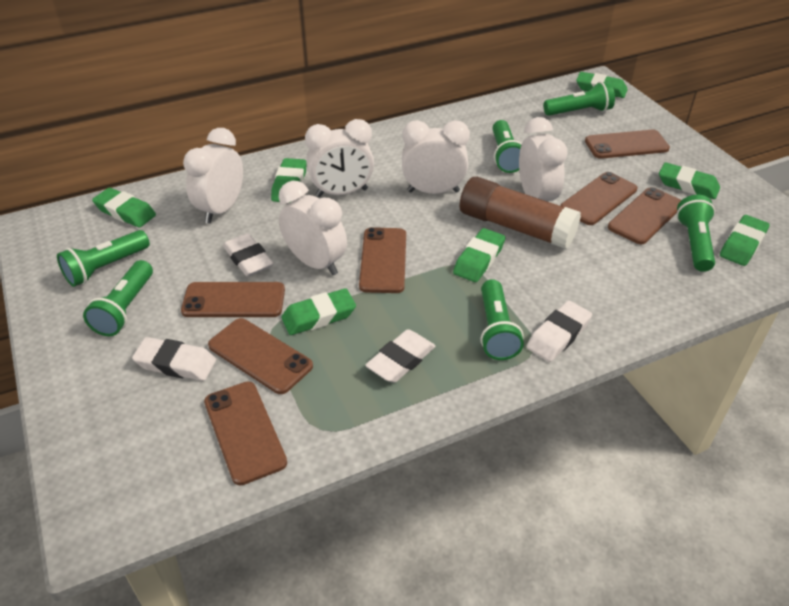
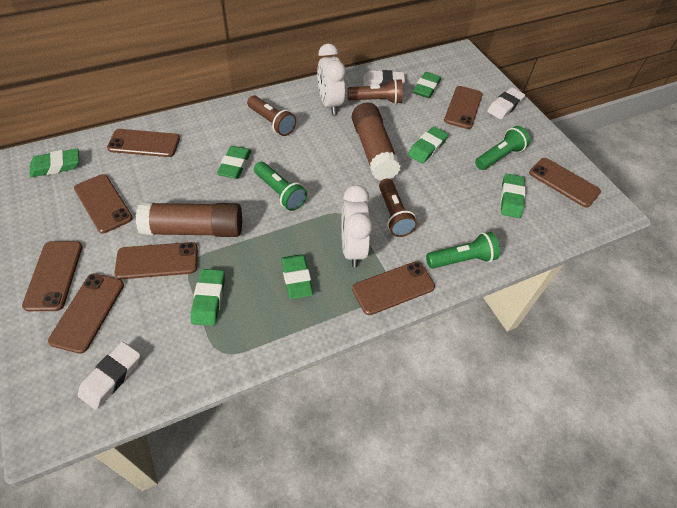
brown flashlight: none = 0 -> [247,96,296,136] [347,79,403,104] [379,178,417,237] = 3
brown glue stick: [460,177,581,249] = 1 -> [136,202,242,237] [352,102,401,180] = 2
brown phone: [181,282,285,317] [204,381,287,485] [208,318,313,394] [359,227,406,293] [560,172,637,225] [585,130,670,159] [608,187,681,244] = 7 -> [22,241,83,311] [48,273,124,354] [74,174,133,233] [107,129,180,157] [114,242,198,279] [352,261,435,315] [444,86,483,129] [529,158,601,208] = 8
green flashlight: [57,230,150,287] [83,260,153,336] [480,279,524,360] [493,120,522,173] [544,81,615,116] [676,195,715,272] = 6 -> [254,162,307,211] [426,232,500,269] [475,126,530,170] = 3
white clock: [183,128,243,224] [279,181,347,275] [305,119,374,197] [402,120,470,194] [519,117,567,202] = 5 -> [317,44,346,115] [341,185,373,267] = 2
white eraser: [132,337,216,381] [223,233,273,277] [365,329,436,383] [526,301,592,362] = 4 -> [78,342,140,410] [363,70,405,86] [487,88,525,119] = 3

